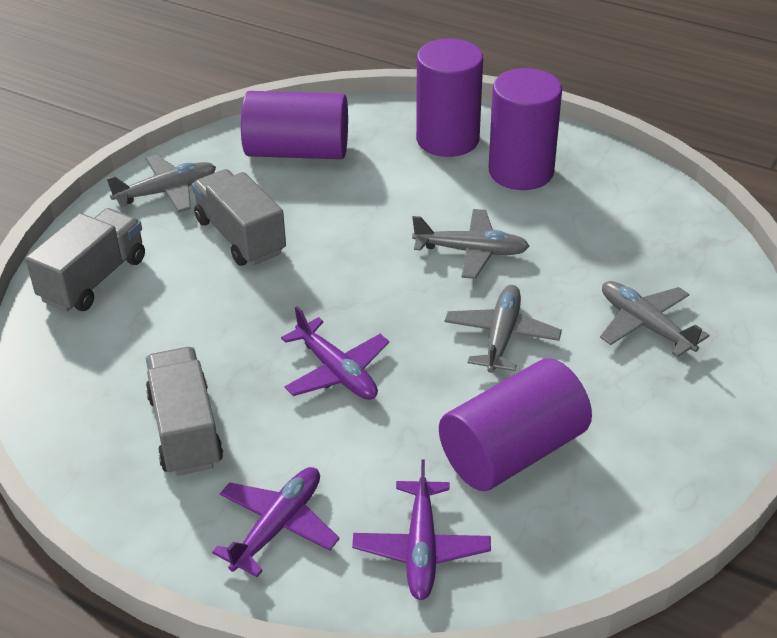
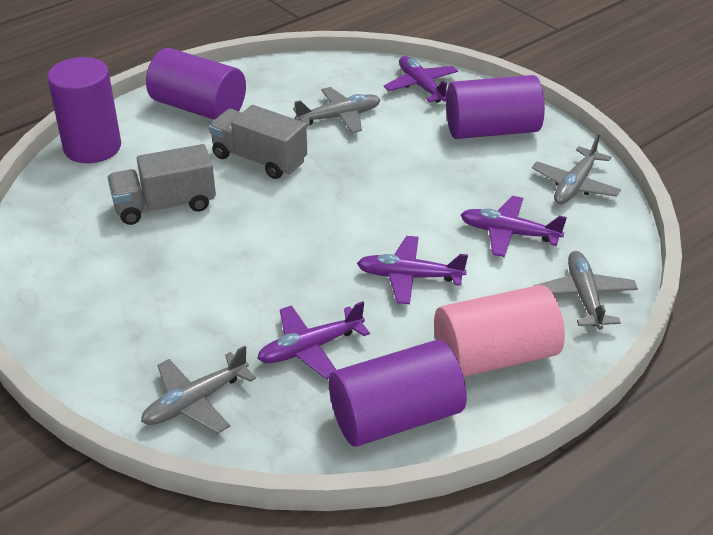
grey truck: [26,208,145,312] [146,347,223,476] [192,169,286,266] = 3 -> [107,144,216,225] [209,105,307,179] = 2
pink cylinder: none = 0 -> [434,285,565,377] = 1
purple plane: [212,467,340,577] [281,306,389,400] [352,459,491,600] = 3 -> [257,301,370,379] [357,236,468,304] [384,56,458,103] [461,196,567,257] = 4

